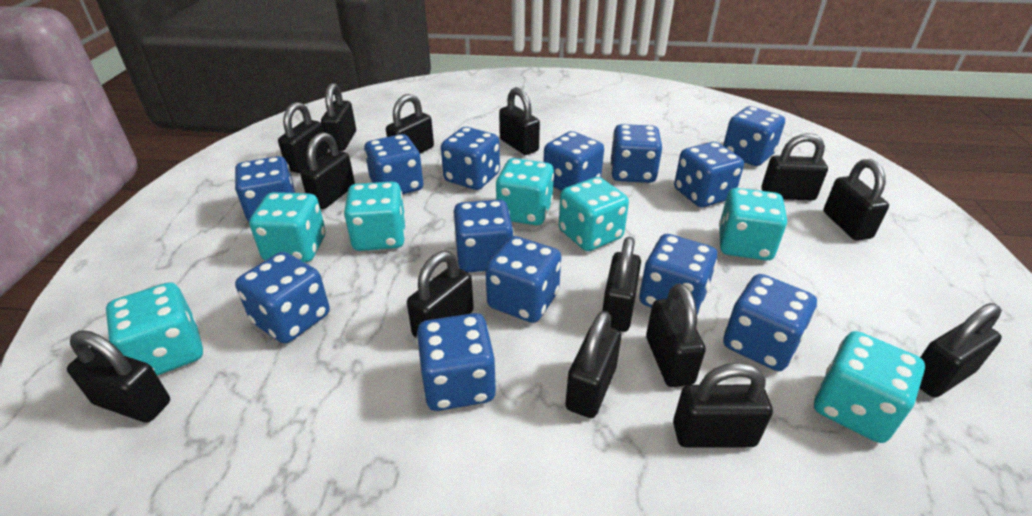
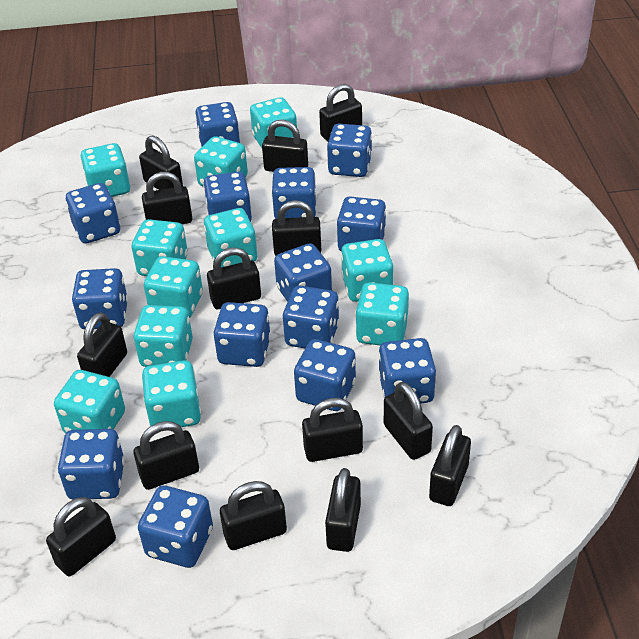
blue dice: [235,156,296,222] [235,252,330,344] [364,134,423,195] [416,313,496,411] [441,127,500,190] [454,200,514,273] [485,236,561,323] [543,131,604,191] [611,124,663,183] [639,234,717,314] [674,142,744,207] [723,106,785,166] [723,274,817,371] = 13 -> [58,429,125,499] [66,183,120,244] [72,268,128,329] [138,486,213,568] [195,102,240,147] [203,172,252,222] [213,302,271,367] [272,167,317,219] [274,243,332,302] [283,286,339,348] [294,339,356,411] [327,124,372,177] [337,197,386,251] [378,338,436,403] = 14
turquoise dice: [106,282,203,376] [249,192,326,262] [344,182,406,251] [496,158,554,225] [559,177,629,251] [719,188,787,261] [814,331,925,443] = 7 -> [54,370,125,433] [81,143,130,197] [132,219,188,276] [134,305,193,367] [142,360,201,427] [144,256,203,318] [194,136,248,186] [204,208,257,267] [250,97,297,148] [341,239,393,302] [355,282,409,345] = 11

